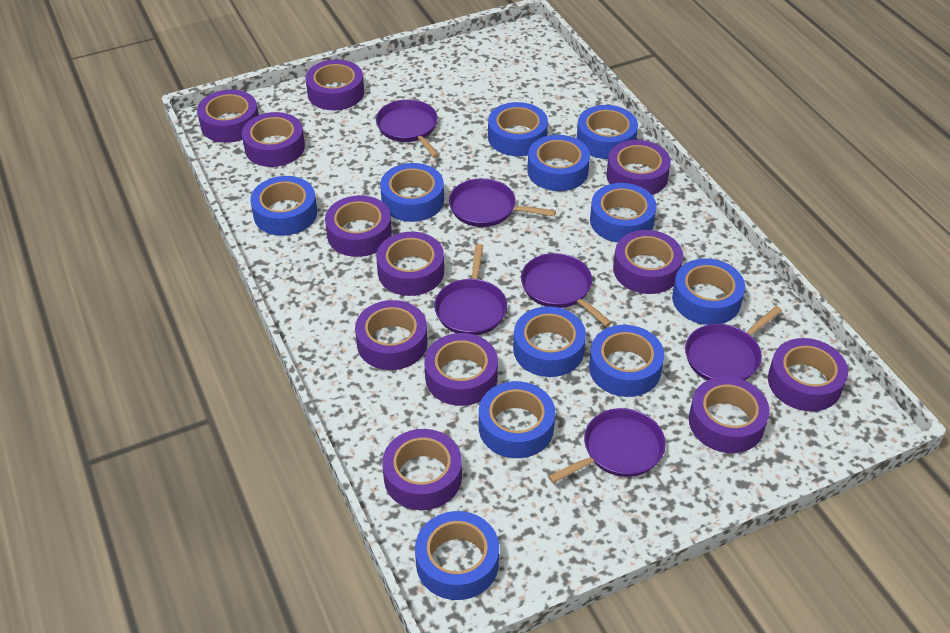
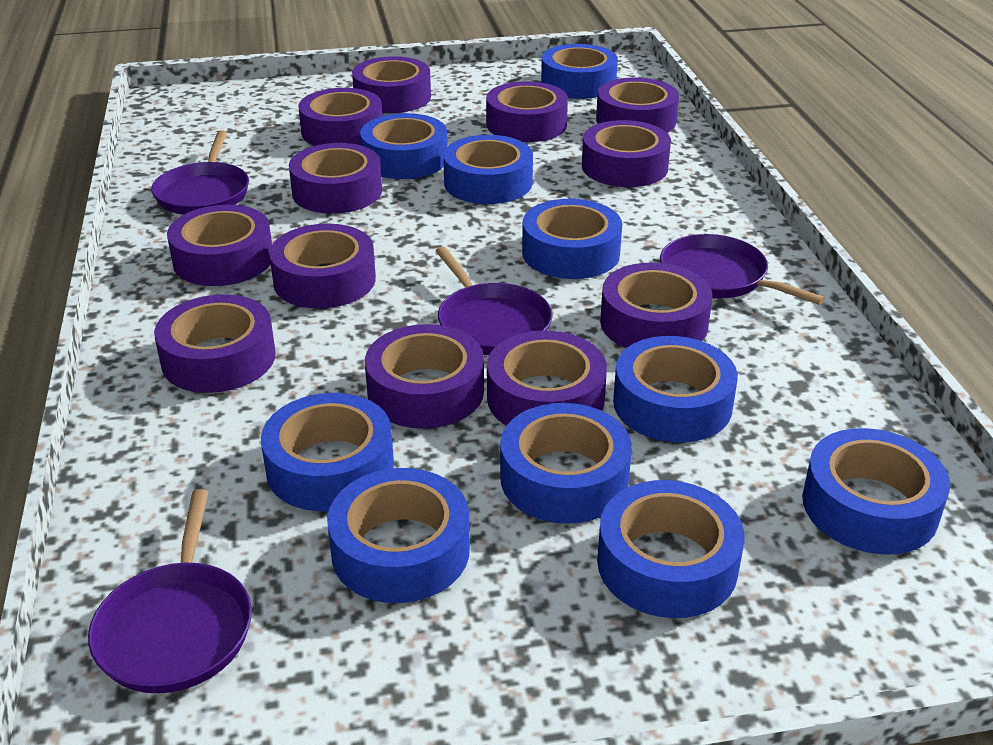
blue tape: [250,176,317,236] [380,163,444,222] [415,511,499,600] [479,381,555,458] [488,102,548,156] [513,306,586,377] [527,135,590,191] [577,105,638,159] [589,325,664,397] [590,183,657,243] [672,259,745,325] = 11 -> [261,393,394,511] [327,468,470,603] [360,113,447,179] [443,135,533,204] [500,403,632,524] [522,199,622,279] [541,44,618,99] [597,480,744,618] [613,336,738,442] [802,428,950,555] = 10
purple pan: [376,99,439,158] [434,244,507,335] [449,178,556,227] [521,253,612,327] [548,408,666,483] [685,306,782,380] = 6 -> [88,489,252,693] [151,130,249,215] [436,246,552,355] [660,234,825,305] = 4

